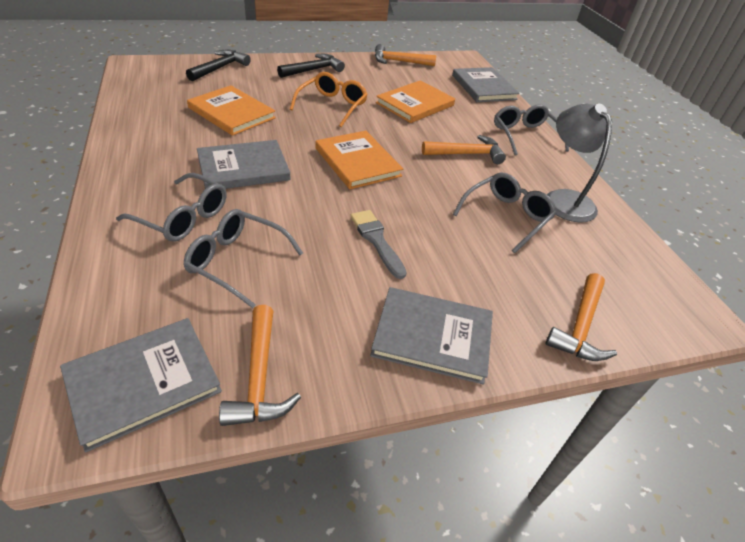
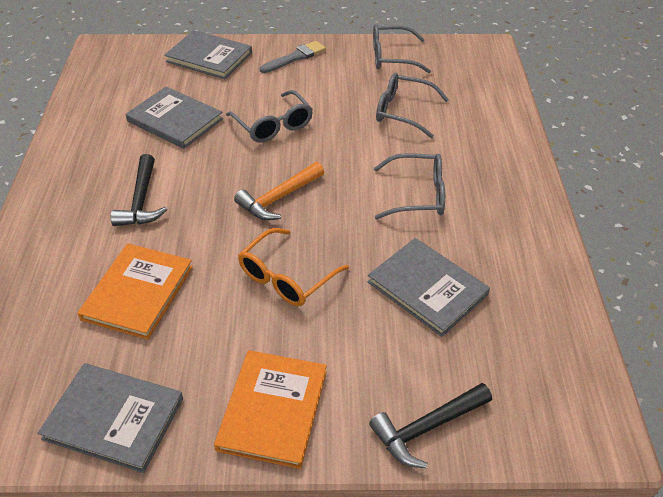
grey lamp: [547,103,612,223] = 1 -> none = 0
orange book: [187,85,276,136] [315,131,403,189] [376,80,455,123] = 3 -> [78,244,193,340] [214,350,327,469] = 2
orange hammer: [219,305,301,426] [375,44,436,66] [422,135,506,164] [546,273,617,361] = 4 -> [234,162,324,220] = 1

